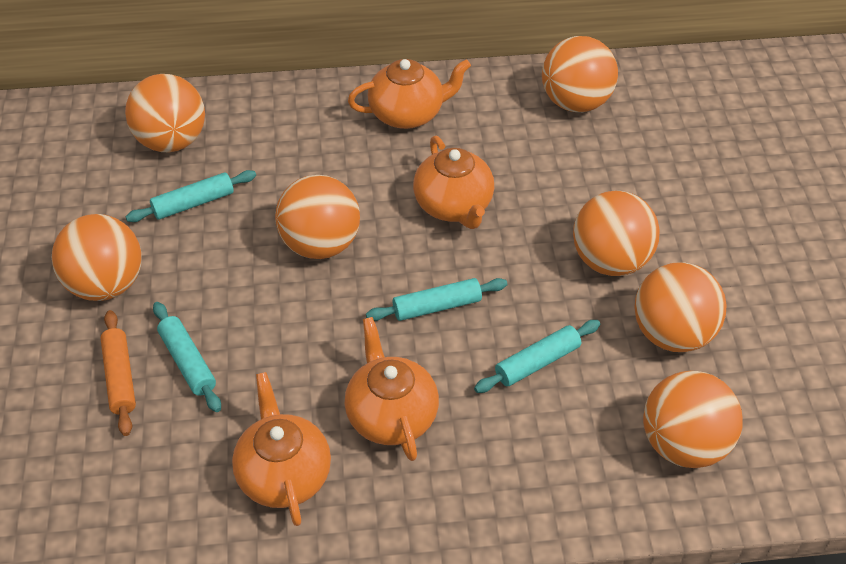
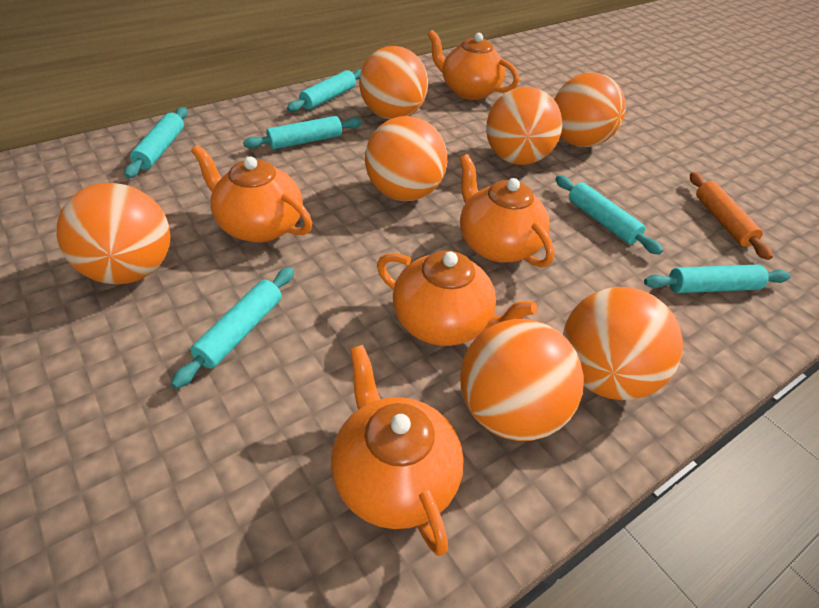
orange teapot: [232,372,331,526] [344,317,439,461] [348,59,471,129] [413,136,495,229] = 4 -> [191,145,312,243] [331,345,464,556] [377,250,537,346] [427,30,519,100] [459,154,554,268] = 5
turquoise rolling pin: [126,170,256,222] [153,302,221,412] [366,278,507,321] [474,320,600,393] = 4 -> [124,107,188,178] [171,267,294,389] [243,116,362,150] [287,69,361,112] [555,175,663,255] [644,265,790,293] = 6

